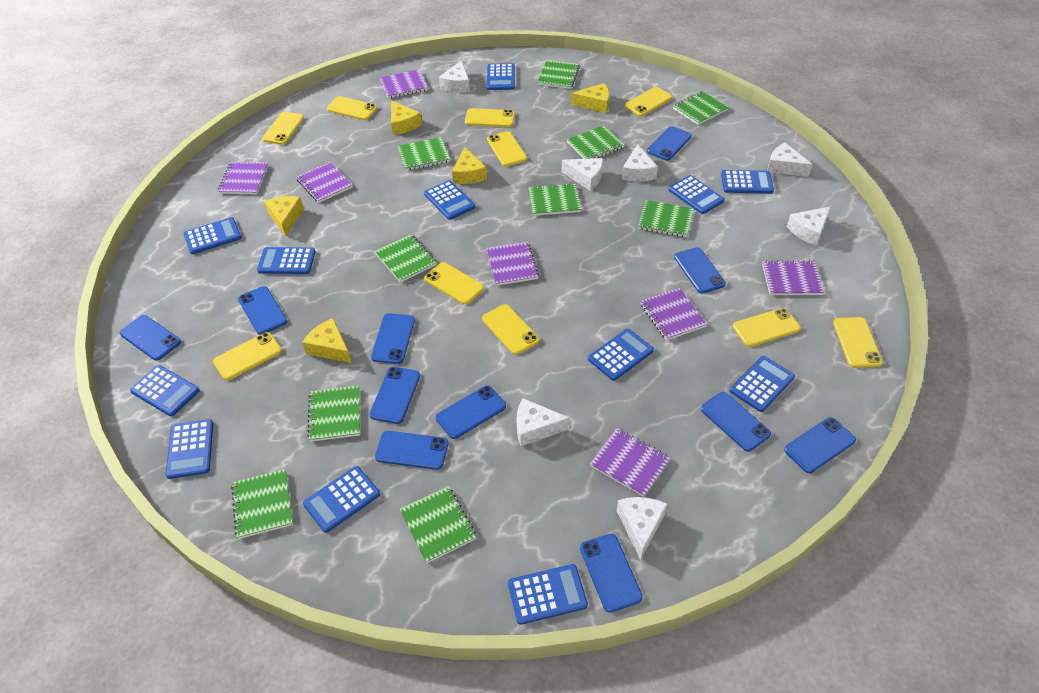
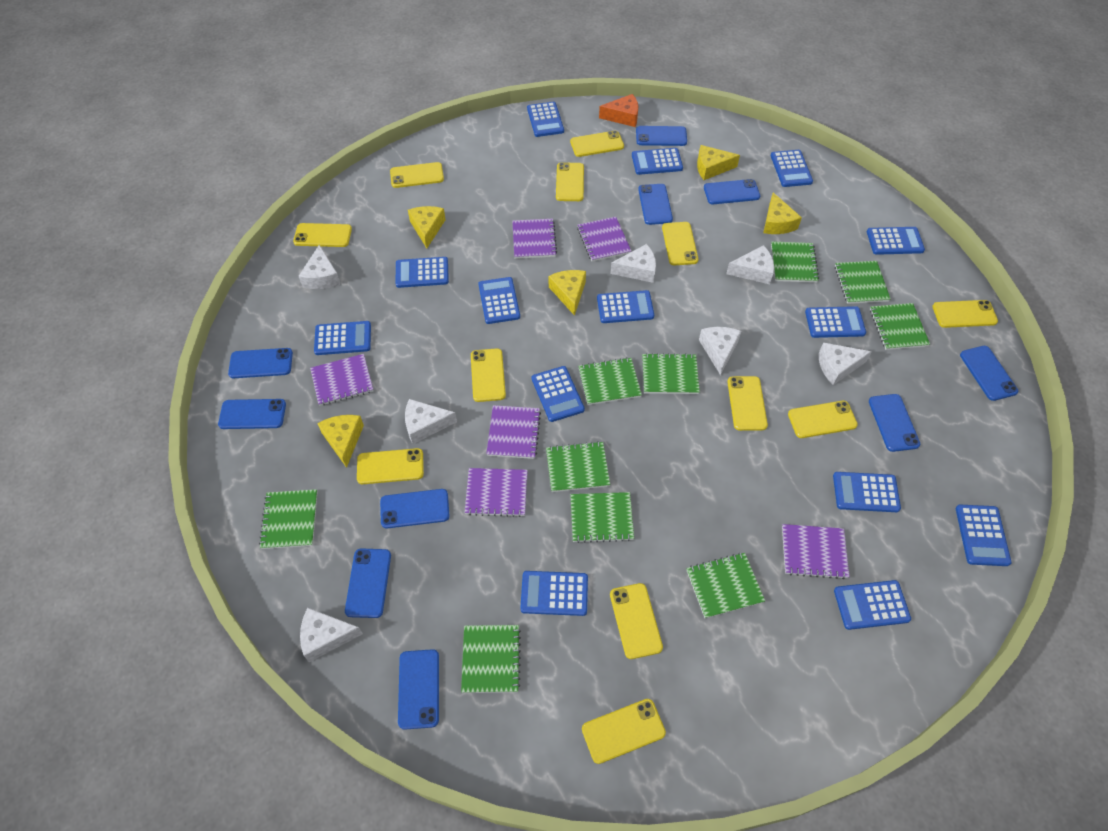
blue calculator: [130,365,200,416] [166,419,213,479] [184,217,241,254] [257,247,316,274] [303,466,380,533] [424,180,475,220] [487,63,515,90] [508,564,588,625] [588,329,654,381] [668,175,725,214] [721,170,774,194] [730,356,795,412] = 12 -> [314,321,371,355] [396,257,449,288] [478,277,520,324] [520,571,588,616] [527,102,564,137] [532,366,585,422] [597,290,654,323] [632,148,683,175] [771,150,813,187] [805,306,866,338] [833,472,901,512] [834,580,911,630] [867,227,925,255] [956,505,1012,566] = 14
blue phone: [120,315,181,361] [238,286,287,335] [370,367,420,424] [371,313,415,364] [375,431,448,470] [436,386,506,439] [580,534,643,612] [647,126,692,161] [674,247,726,293] [701,392,771,452] [784,417,856,473] = 11 -> [218,399,286,429] [228,348,293,378] [345,549,391,618] [380,489,449,528] [398,649,439,730] [636,126,687,146] [638,184,673,225] [704,179,760,204] [869,394,920,452] [960,346,1018,401] = 10
orange cheese: none = 0 -> [599,94,638,127] = 1
purple notebook: [218,162,268,195] [296,162,353,203] [380,70,428,98] [487,242,539,286] [590,428,670,497] [640,288,707,340] [762,260,824,295] = 7 -> [310,354,373,406] [465,468,528,517] [486,405,541,459] [512,219,557,259] [577,217,631,262] [782,524,850,579] = 6
yellow phone: [213,332,282,380] [262,112,304,145] [326,96,378,120] [424,262,484,305] [465,108,515,127] [482,304,539,355] [487,131,527,166] [624,87,672,116] [733,308,801,347] [833,317,883,368] = 10 -> [293,223,352,247] [357,448,424,484] [390,162,444,188] [471,348,506,402] [556,162,584,201] [570,131,624,157] [582,699,666,764] [610,583,663,659] [662,222,698,265] [727,376,768,431] [788,401,858,438] [932,300,998,328] = 12

